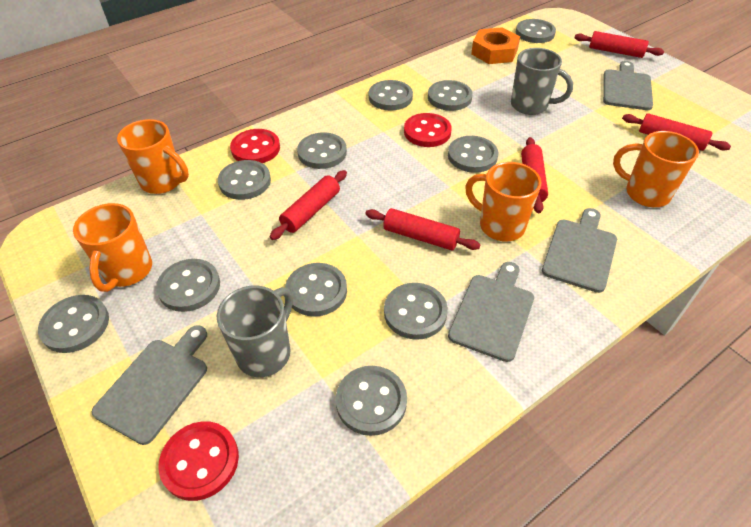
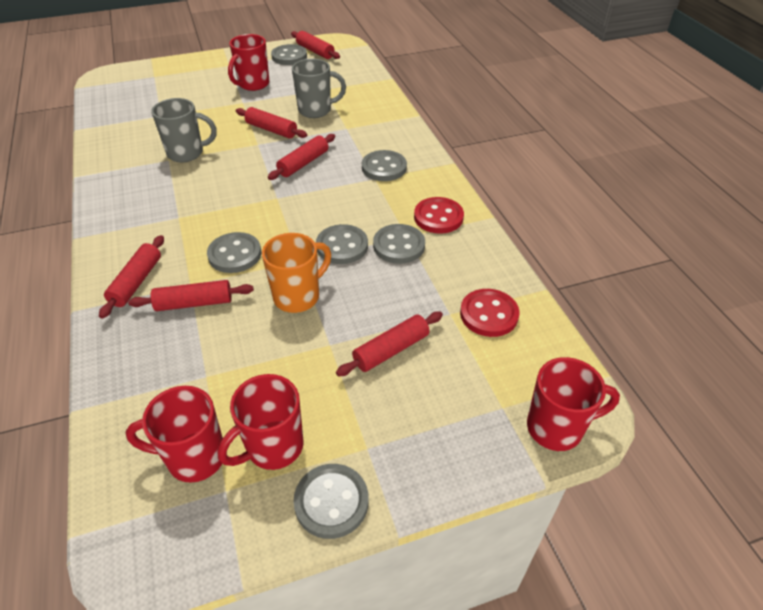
grey button: [38,295,109,353] [156,259,220,312] [218,160,271,200] [285,263,347,317] [297,132,347,169] [336,366,407,436] [369,80,413,111] [384,283,448,340] [428,80,473,111] [448,136,498,173] [516,19,556,43] = 11 -> [207,232,261,273] [271,44,307,65] [293,464,369,539] [316,224,368,264] [362,150,407,181] [373,224,425,264] = 6
grey cutting board: [92,325,207,445] [448,262,534,362] [542,208,617,293] [603,61,653,110] = 4 -> none = 0
orange mug: [73,203,152,292] [117,119,189,194] [465,162,541,241] [613,131,699,207] = 4 -> [262,233,331,313] = 1
orange nut: [471,27,520,64] = 1 -> none = 0
red button: [158,421,239,501] [230,129,280,163] [404,113,452,147] = 3 -> [414,197,464,234] [460,289,519,337] = 2
red mug: none = 0 -> [126,386,223,483] [218,374,304,470] [228,34,270,91] [527,357,620,451] = 4
red rolling pin: [270,170,347,240] [365,208,480,250] [521,137,548,213] [574,31,664,58] [622,113,731,151] = 5 -> [99,235,164,319] [128,280,254,311] [236,107,307,139] [268,134,335,180] [291,31,340,59] [336,312,443,376] = 6

